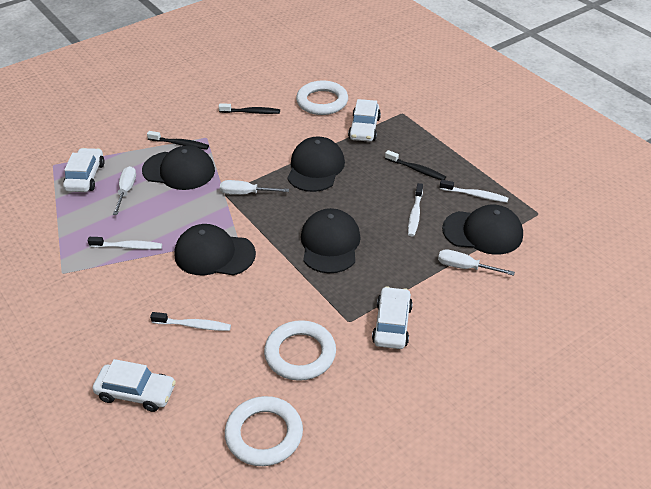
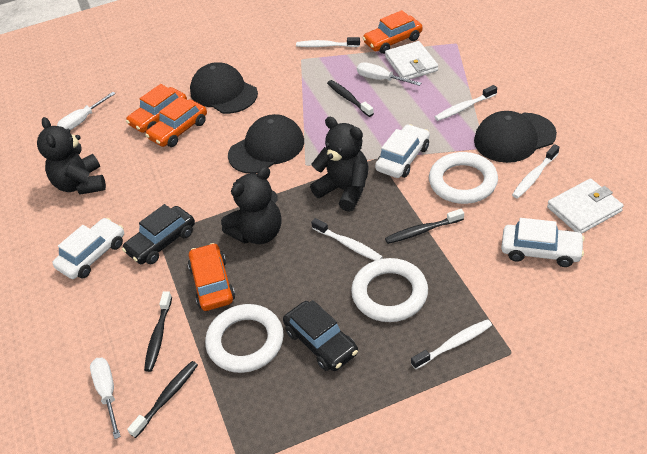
black cap: [142,146,215,190] [174,224,256,276] [287,137,345,192] [301,208,361,273] [442,205,523,255] = 5 -> [190,62,258,114] [228,114,304,174] [474,111,557,163] = 3
black car: none = 0 -> [122,204,195,264] [283,300,358,371] = 2
black teddy bear: none = 0 -> [37,117,106,195] [221,167,281,244] [310,117,369,212] = 3
black toothbrush: [147,131,209,149] [219,103,280,114] [385,150,446,180] = 3 -> [127,361,198,438] [144,291,172,372] [327,80,374,117] [385,209,464,244] = 4
orange car: none = 0 -> [126,84,187,133] [145,97,207,147] [188,243,235,311] [363,10,423,54] = 4
white car: [63,148,105,192] [93,359,176,412] [348,99,381,142] [372,286,413,349] = 4 -> [52,218,124,279] [375,124,430,178] [501,218,585,267] = 3
white toothbrush: [87,237,162,250] [150,312,231,331] [408,183,423,236] [440,180,508,202] = 4 -> [296,37,360,47] [311,218,383,261] [411,319,492,370] [435,85,497,121] [512,144,559,198] = 5
white wallet: none = 0 -> [385,41,438,80] [547,178,624,234] = 2

